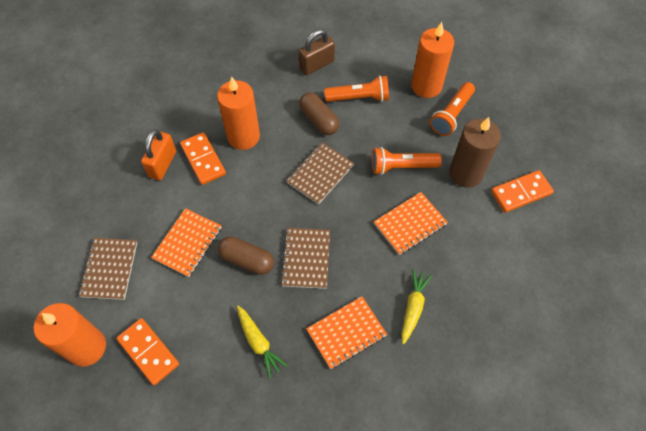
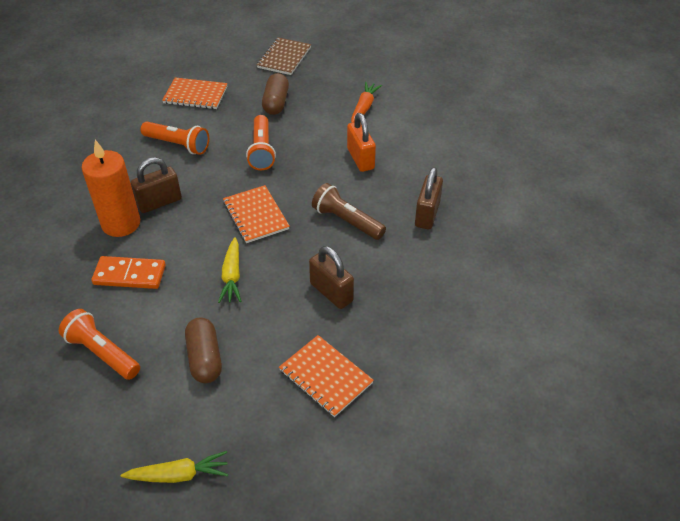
brown candle: [449,117,501,188] = 1 -> none = 0
brown flashlight: none = 0 -> [312,183,386,240] = 1
brown notebook: [79,238,137,300] [281,228,330,289] [286,142,354,205] = 3 -> [257,37,311,75] = 1
brown padlock: [298,29,335,75] = 1 -> [131,157,182,213] [309,246,354,309] [415,167,443,229] = 3
orange candle: [34,303,106,367] [217,76,260,150] [411,22,454,98] = 3 -> [82,140,140,237] = 1
orange carrot: none = 0 -> [351,82,382,123] = 1
orange domino: [116,318,179,385] [180,132,226,185] [491,170,554,213] = 3 -> [91,256,166,289] = 1

